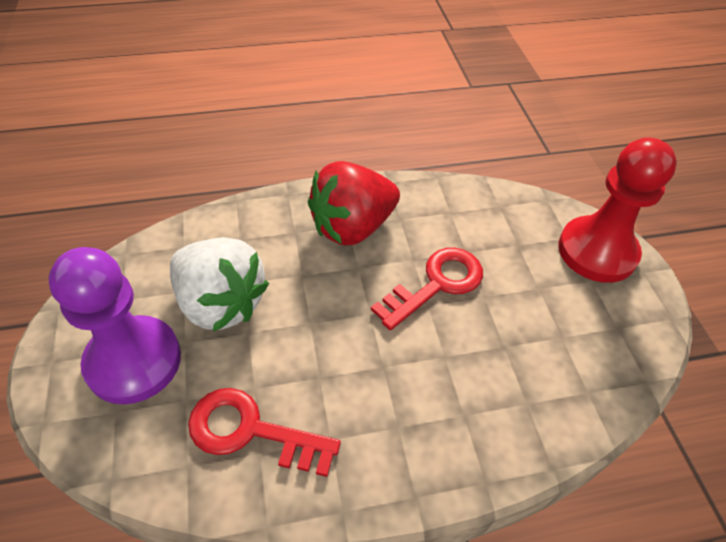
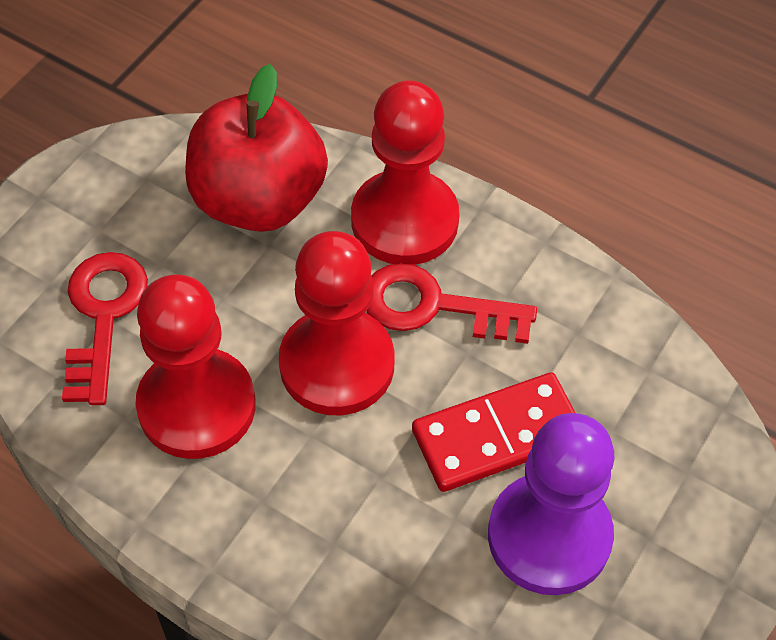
red apple: none = 0 -> [185,64,328,232] = 1
red domino: none = 0 -> [412,372,575,492] = 1
red pawn: [558,137,677,283] = 1 -> [135,274,256,459] [279,231,395,415] [351,80,460,265] = 3
red strawberry: [308,161,400,246] = 1 -> none = 0
white strawberry: [170,237,269,332] = 1 -> none = 0

